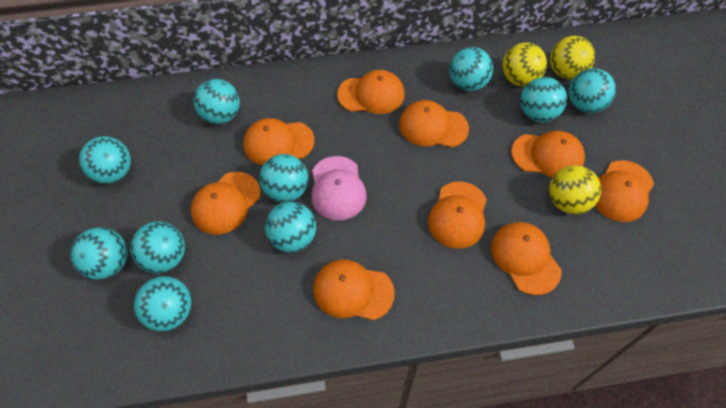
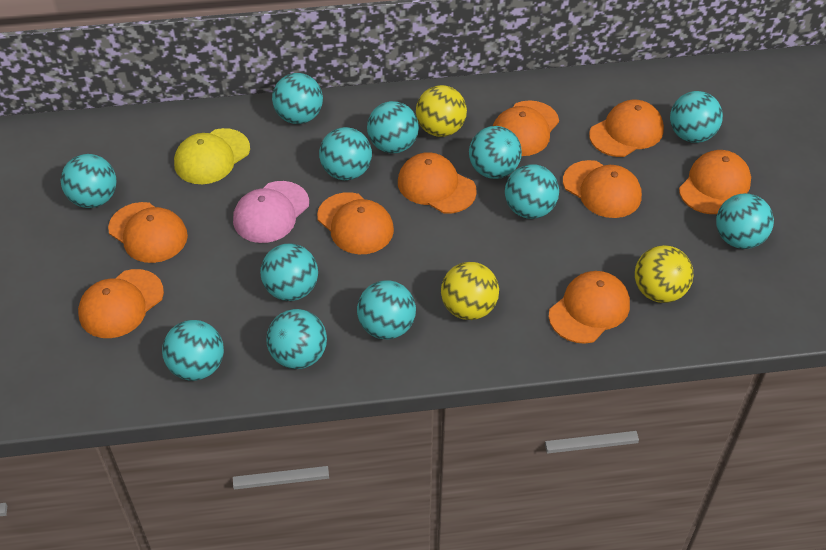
turquoise ball: [70,227,127,280] [79,136,131,184] [130,221,185,274] [134,276,191,331] [194,79,240,124] [259,154,308,203] [265,202,316,253] [449,47,493,91] [520,77,567,122] [569,68,616,113] = 10 -> [61,154,117,208] [162,320,224,381] [260,244,318,301] [266,309,327,369] [272,73,323,124] [319,127,372,180] [357,281,416,339] [367,101,419,153] [469,126,522,179] [505,164,559,219] [670,91,723,143] [716,193,774,249] = 12
yellow cap: none = 0 -> [174,128,250,184] = 1

